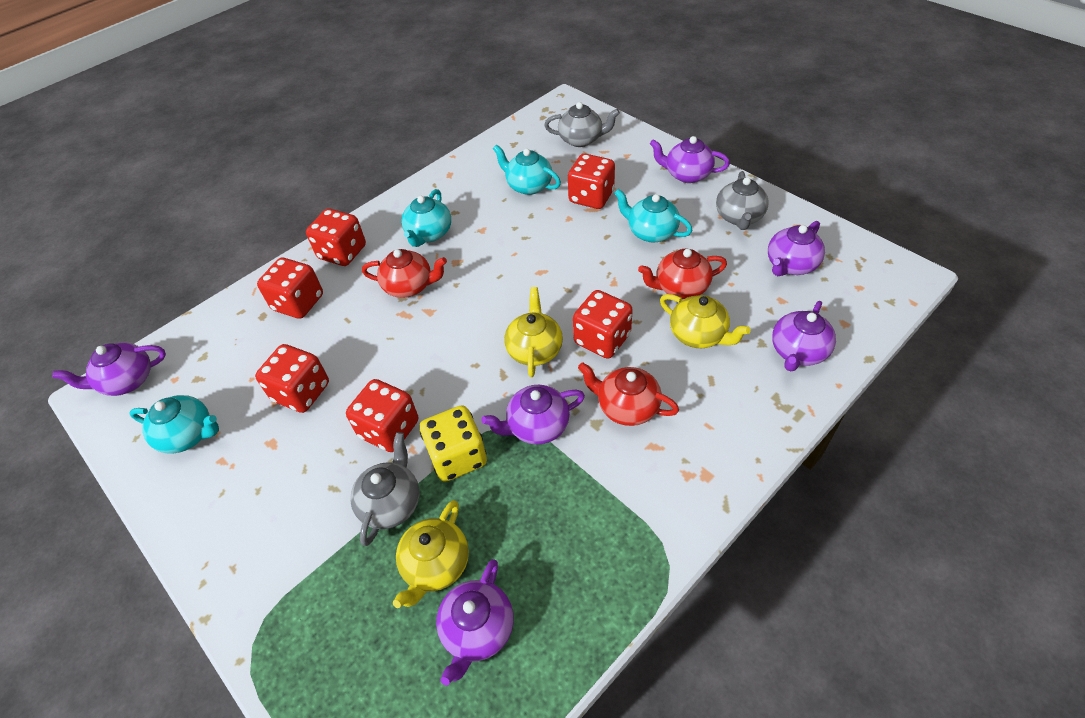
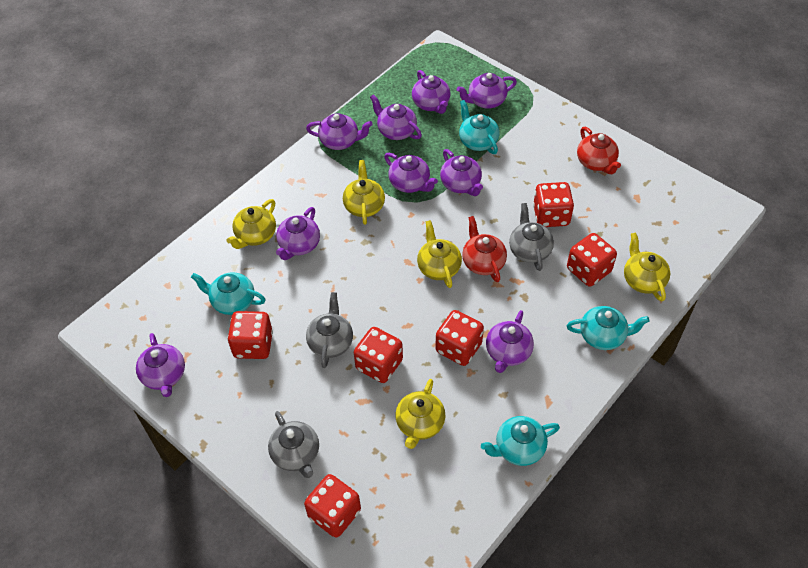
purple teapot: [53,343,166,396] [436,559,513,686] [482,385,585,444] [650,136,730,183] [768,221,825,276] [772,301,836,372] = 6 -> [136,333,185,397] [276,207,320,260] [306,113,373,150] [370,94,422,140] [384,153,438,193] [412,70,451,114] [440,149,483,196] [457,73,517,109] [486,310,534,373] = 9
red teapot: [362,249,447,298] [578,362,679,426] [638,249,727,299] = 3 -> [462,216,507,282] [577,127,621,174] = 2
yellow dice: [420,405,487,482] = 1 -> none = 0
yellow teapot: [393,500,469,608] [504,287,563,377] [660,294,751,348] = 3 -> [227,199,276,249] [343,160,385,225] [395,379,445,449] [417,220,462,288] [624,233,670,301] = 5

